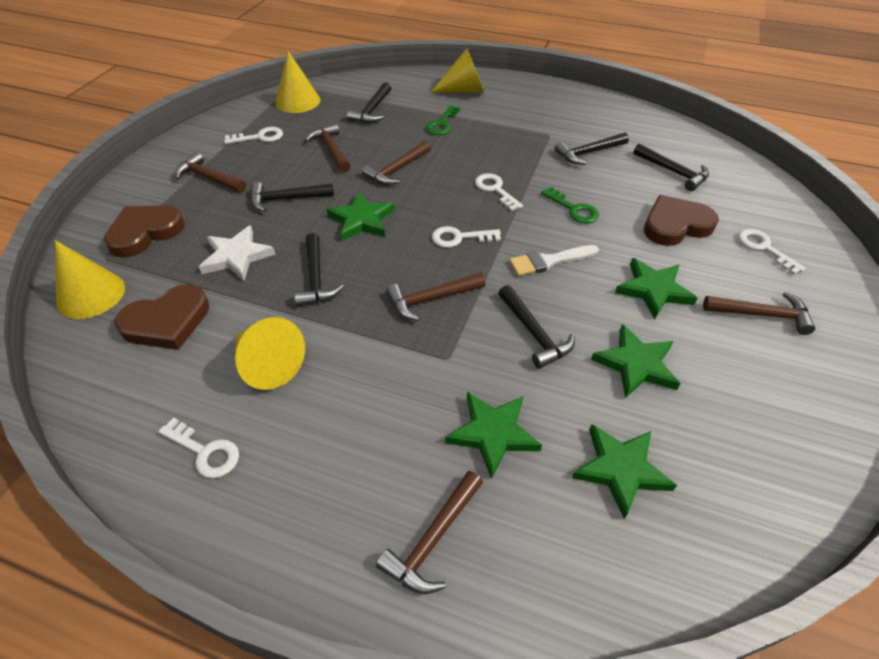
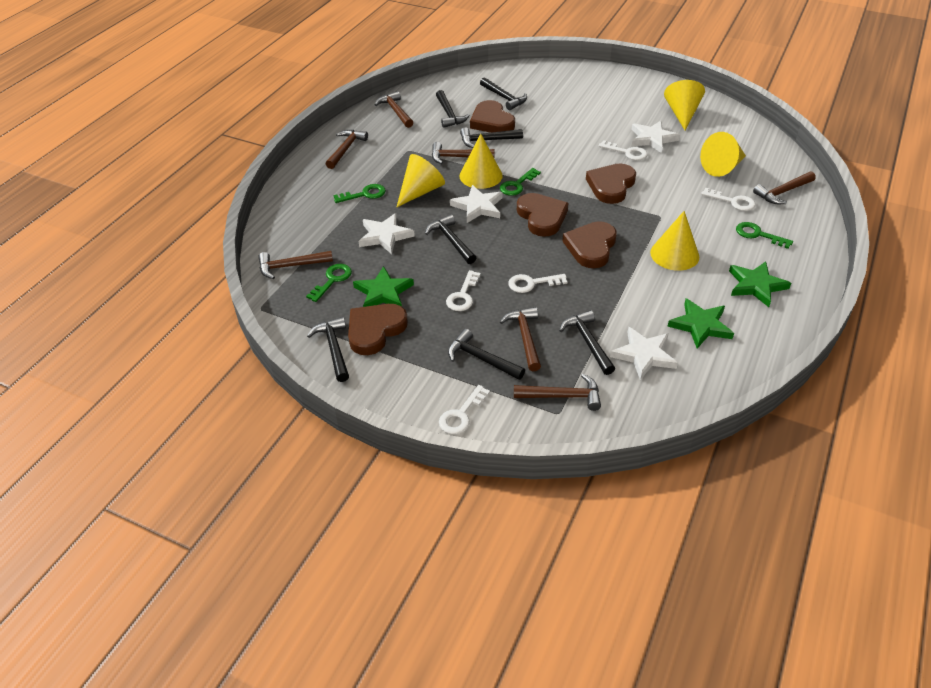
black hammer: [251,182,334,212] [294,233,344,307] [347,82,391,123] [498,285,575,369] [554,132,629,165] [633,143,709,191] = 6 -> [307,317,349,382] [425,214,477,264] [436,90,470,128] [448,329,525,380] [460,127,523,148] [480,77,527,110] [559,310,615,375] = 7
brown hammer: [175,152,246,193] [305,123,351,172] [362,141,431,185] [376,471,483,594] [386,273,486,321] [703,292,815,335] = 6 -> [258,251,333,279] [326,130,368,169] [375,91,413,128] [432,142,495,164] [500,307,541,371] [514,374,601,411] [753,171,816,204] = 7
brown heart: [104,205,185,258] [115,284,209,350] [644,195,719,246] = 3 -> [348,304,408,355] [470,100,515,133] [517,193,569,237] [562,221,617,268] [586,163,636,204] = 5
green key: [426,105,460,135] [541,187,599,223] = 2 -> [306,264,352,302] [333,184,386,203] [500,168,541,196] [736,222,793,249] = 4
green star: [326,192,395,241] [445,392,542,479] [572,424,677,519] [591,324,681,398] [615,258,698,319] = 5 -> [353,266,414,307] [667,299,734,349] [729,262,791,307] = 3
white brush: [509,245,599,276] = 1 -> none = 0
white star: [199,225,275,281] = 1 -> [358,213,415,254] [450,185,503,223] [610,327,678,380] [631,121,680,153] = 4
yellow cone: [55,240,125,319] [235,317,305,390] [275,51,321,113] [430,48,484,93] = 4 -> [397,154,445,207] [460,134,503,189] [650,211,699,271] [664,80,705,130] [700,132,746,177] = 5

